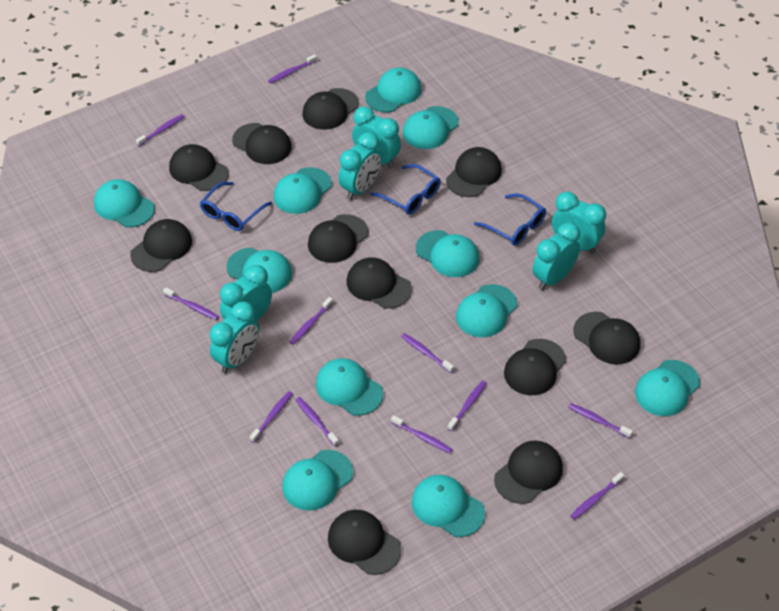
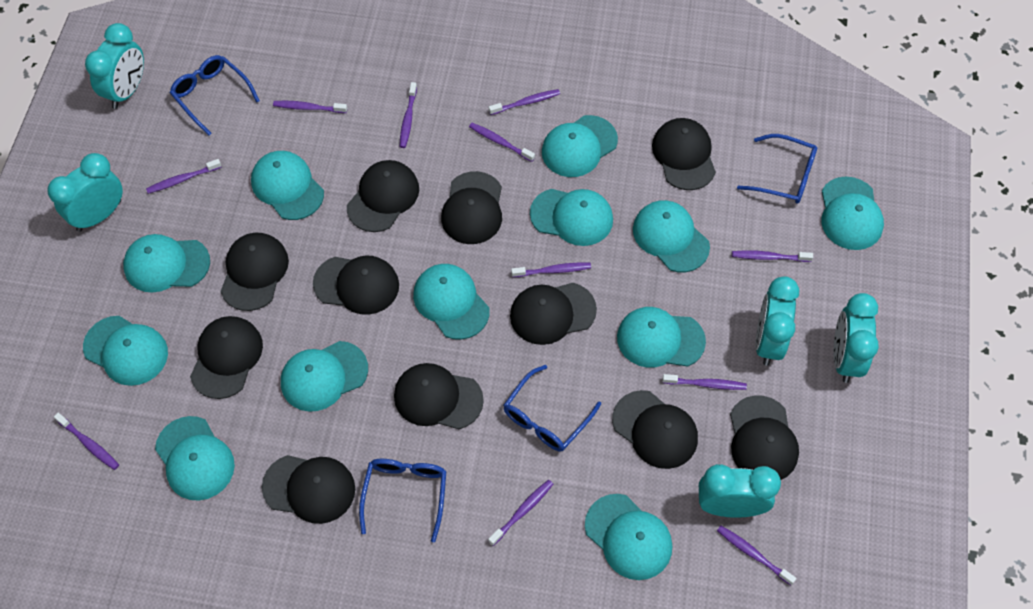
blue glasses: [200,182,272,231] [370,164,441,215] [474,193,546,246] = 3 -> [170,55,260,136] [359,459,446,542] [503,365,601,451] [737,134,817,204] = 4
turquoise cap: [94,179,155,228] [226,248,292,293] [274,167,332,214] [282,450,353,511] [316,358,383,416] [365,67,422,112] [403,106,459,149] [412,475,485,537] [416,230,480,277] [456,284,517,337] [635,360,700,416] = 11 -> [83,316,168,386] [123,234,210,293] [155,416,235,501] [251,151,324,220] [281,341,368,412] [413,264,489,340] [530,189,613,246] [542,115,618,177] [585,494,672,580] [617,307,706,368] [633,200,710,272] [822,177,884,250] = 12
turquoise clock: [210,301,259,373] [220,265,272,321] [338,132,381,200] [352,106,401,168] [533,222,580,290] [552,191,606,254] = 6 -> [47,153,123,232] [85,23,144,109] [699,464,781,518] [755,276,799,366] [833,293,879,383] = 5

